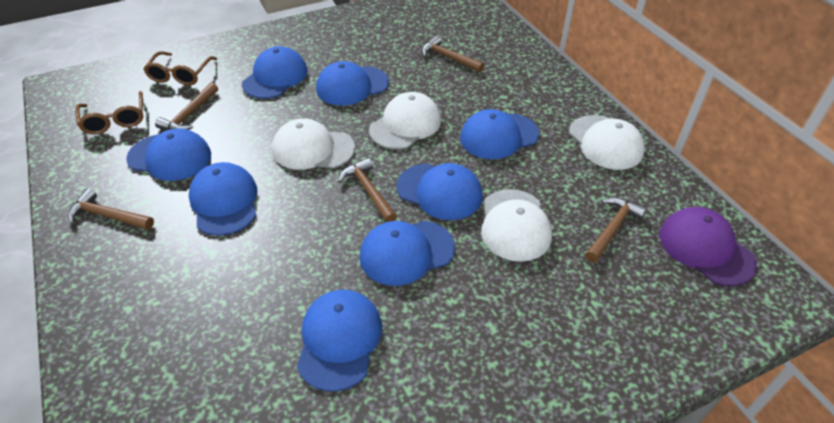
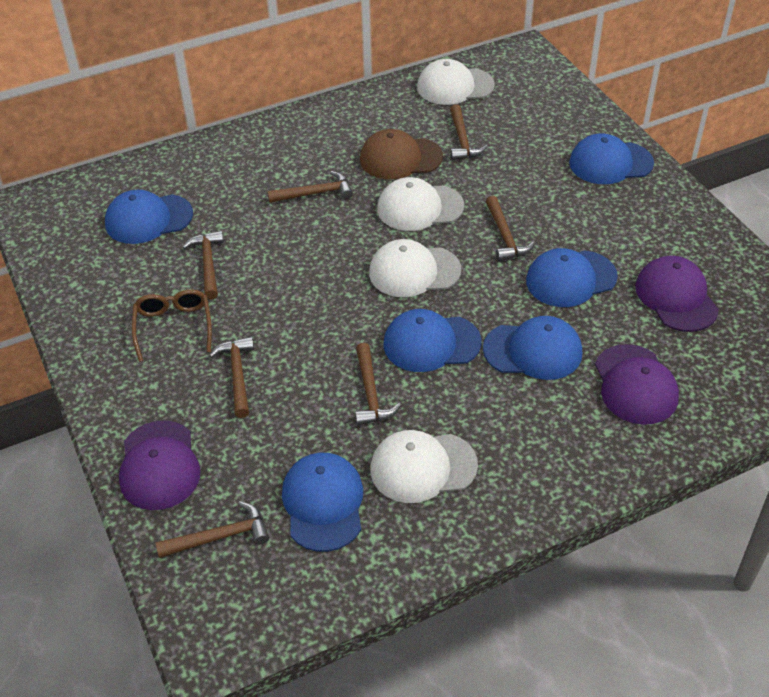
blue cap: [126,128,211,181] [189,162,257,236] [242,46,308,99] [297,290,382,392] [316,61,389,106] [360,221,455,286] [396,163,483,220] [460,109,539,159] = 8 -> [105,190,193,244] [282,453,363,552] [383,309,481,372] [483,316,582,380] [526,248,618,307] [569,134,654,184] = 6
brown cap: none = 0 -> [360,129,443,179] = 1
brown glasses: [75,91,144,135] [143,51,217,85] = 2 -> [132,289,212,362] = 1
brown hammer: [67,188,154,230] [155,82,218,130] [338,158,397,222] [422,36,484,72] [585,197,647,263] = 5 -> [155,501,269,558] [182,231,224,300] [209,337,254,418] [267,171,353,203] [355,343,401,425] [450,104,487,160] [486,196,535,261] = 7
purple cap: [660,207,757,286] = 1 -> [119,420,200,510] [595,344,679,425] [635,256,719,332] = 3

